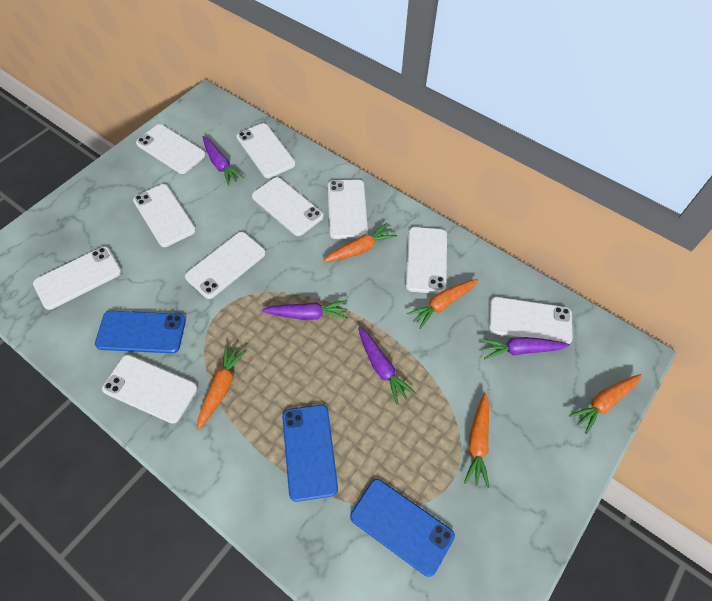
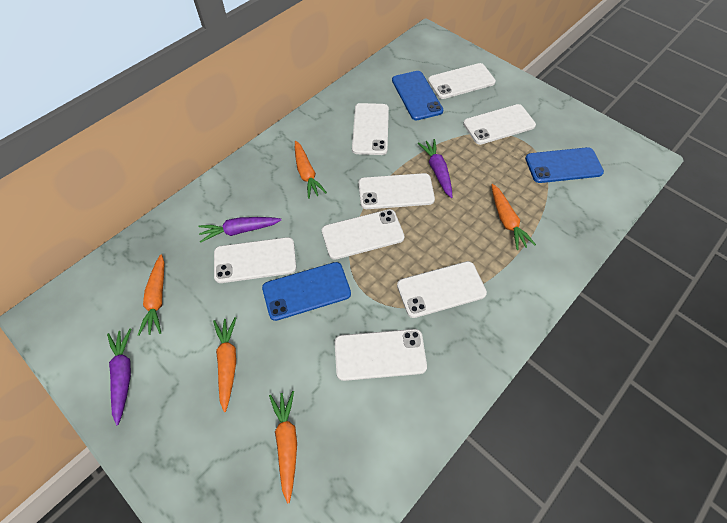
purple carrot: [202,136,245,186] [262,300,348,320] [358,327,416,405] [480,337,570,359] = 4 -> [107,328,131,425] [199,217,281,243] [418,139,452,198] = 3
white phone: [33,247,122,310] [102,355,197,424] [133,184,196,247] [136,124,206,174] [185,232,266,299] [236,123,296,178] [252,177,324,236] [328,179,368,239] [406,227,447,294] [489,297,572,344] = 10 -> [214,237,296,283] [322,209,405,260] [335,329,427,381] [352,103,389,155] [359,173,435,209] [397,261,487,318] [428,63,496,99] [463,104,536,145] = 8

